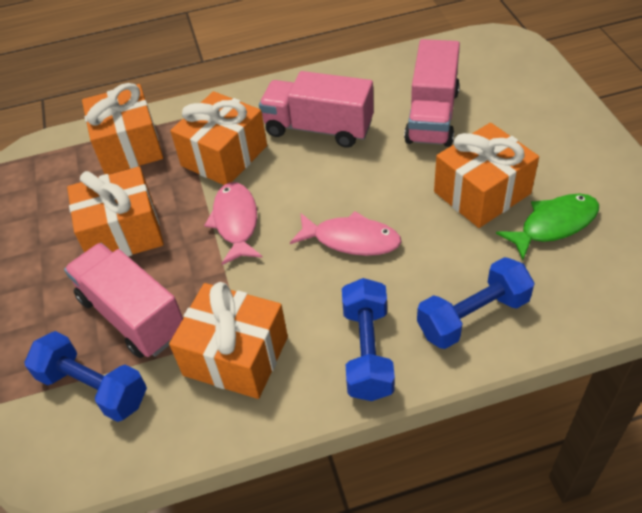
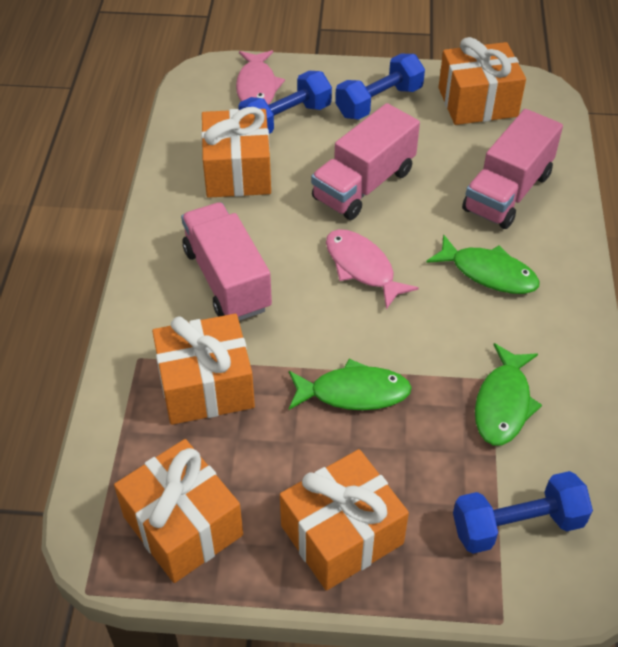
green fish: [496,194,599,260] = 1 -> [289,359,412,410] [426,234,540,294] [475,343,542,446] = 3

